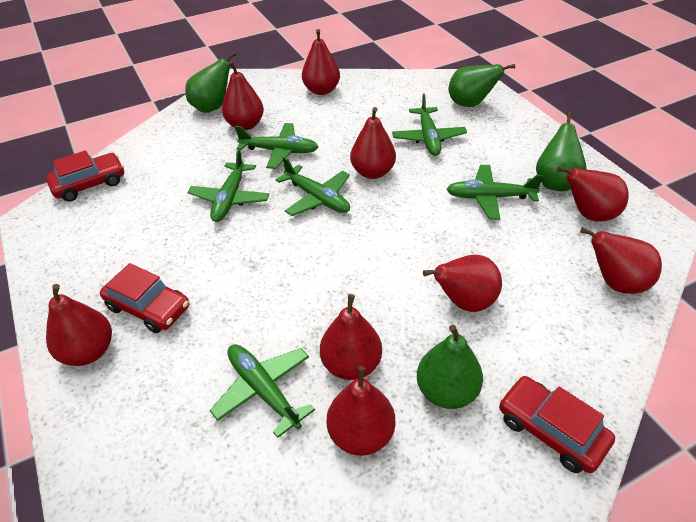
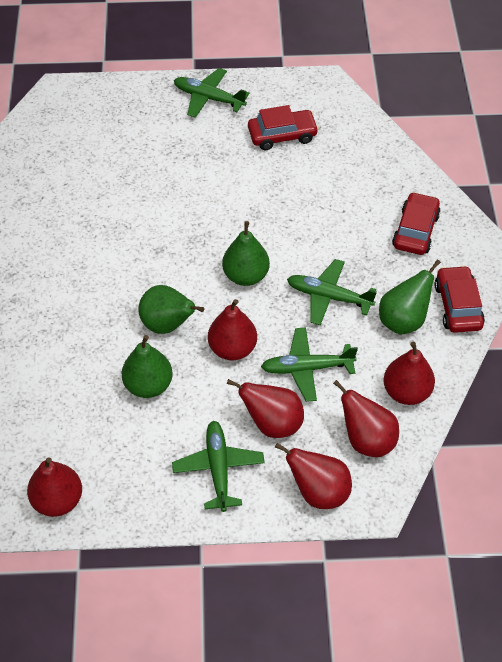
green plane: [187,149,269,222] [210,344,315,438] [235,123,318,169] [276,157,350,216] [392,94,467,156] [446,165,543,220] = 6 -> [172,421,265,512] [174,68,249,118] [261,327,358,402] [287,259,377,325] = 4
red pear: [46,284,112,366] [222,61,264,130] [302,29,340,95] [320,294,382,380] [327,366,395,456] [350,107,396,179] [423,255,502,312] [557,166,629,222] [580,227,662,294] = 9 -> [27,457,82,517] [208,299,257,360] [227,379,304,438] [275,443,352,509] [333,380,399,457] [384,342,435,405] = 6

